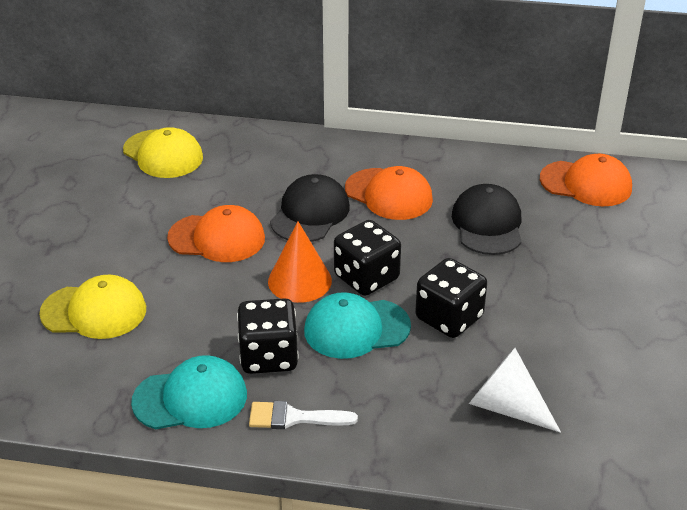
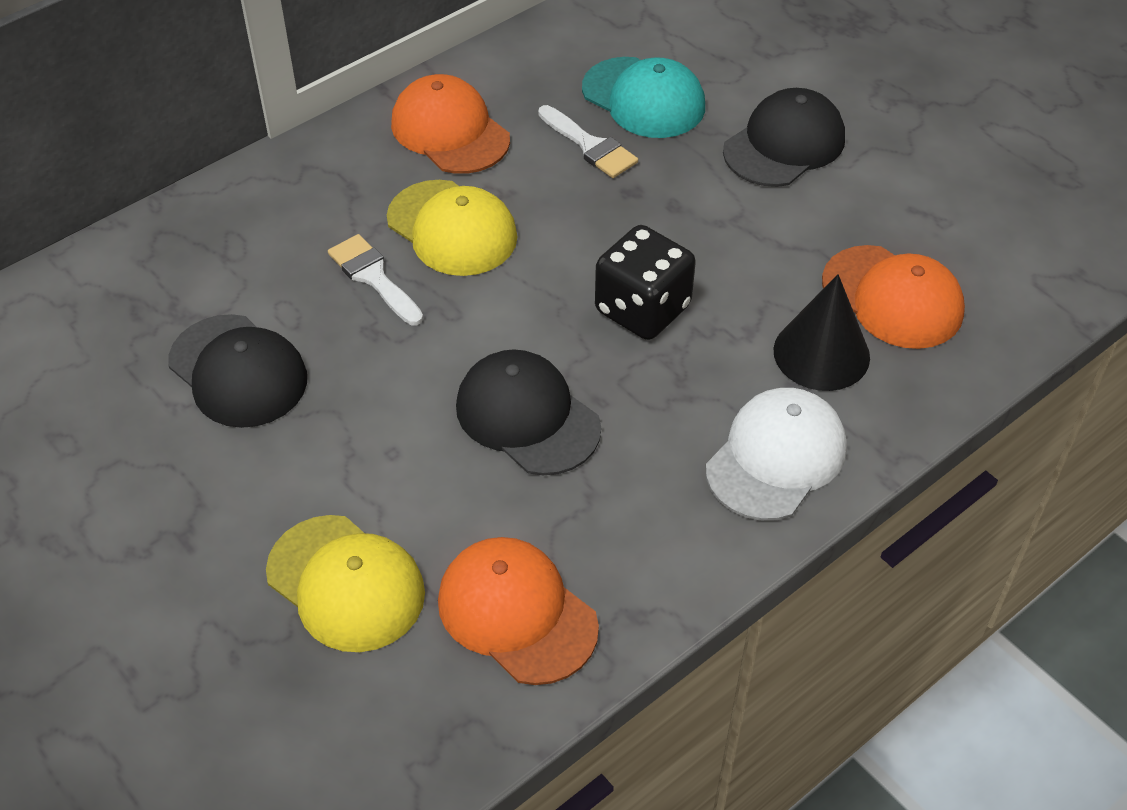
black cap: [270,174,350,242] [452,184,522,255] = 2 -> [168,314,307,428] [456,349,601,475] [723,88,845,187] = 3
black cone: none = 0 -> [774,274,870,391] = 1
black dice: [237,298,299,374] [334,220,401,296] [415,258,487,338] = 3 -> [595,225,696,340] = 1
orange cone: [268,221,332,303] = 1 -> none = 0
turquoise cap: [131,355,247,429] [304,292,411,359] = 2 -> [582,57,705,138] = 1
white brush: [249,401,358,429] = 1 -> [328,234,423,325] [538,105,638,178] = 2
white cap: none = 0 -> [706,388,847,521] = 1
white cone: [469,348,561,433] = 1 -> none = 0

